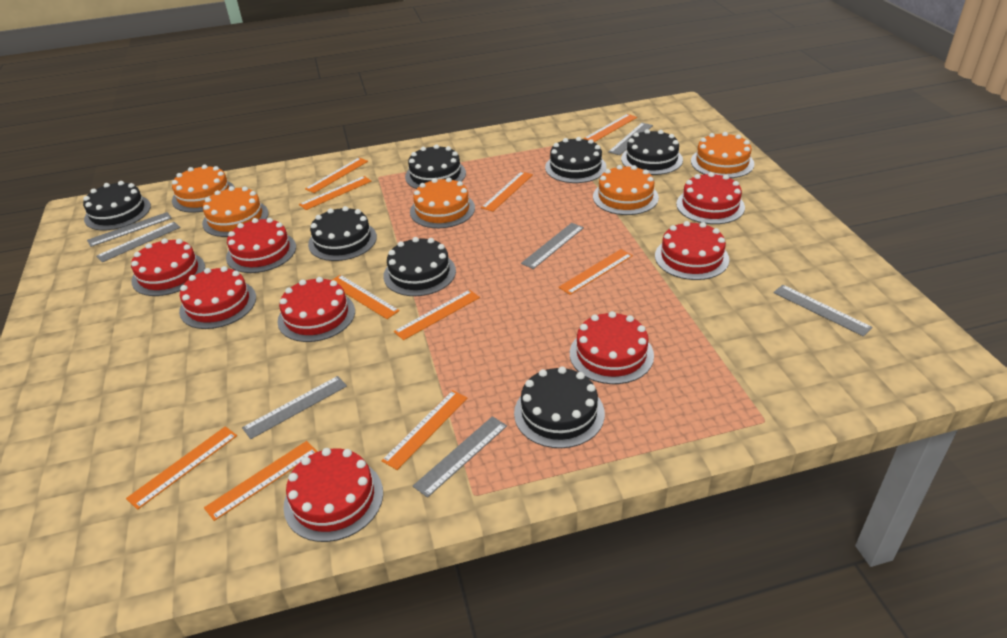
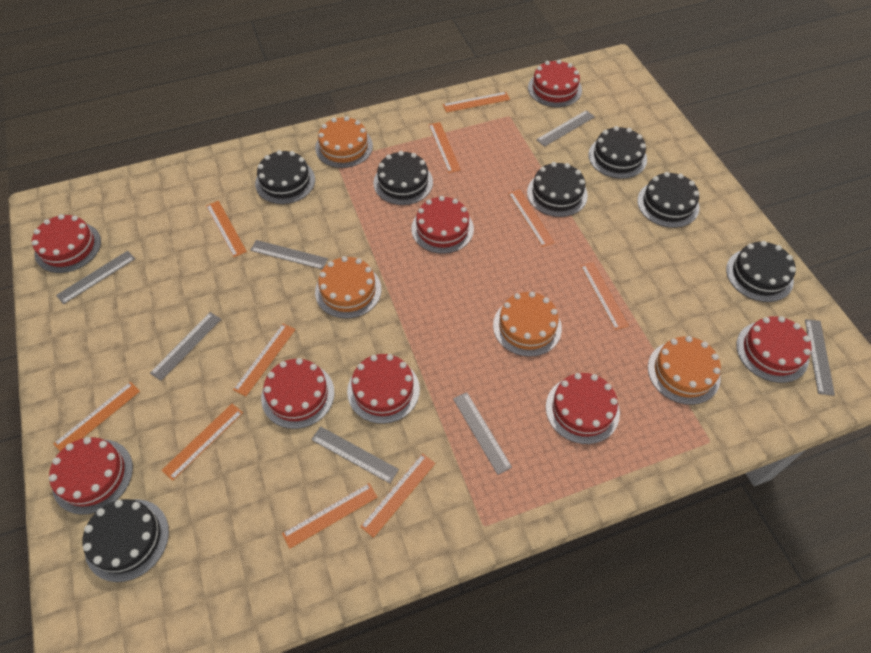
orange cake: [172,165,235,213] [202,186,269,237] [410,177,475,228] [593,165,659,215] [691,132,754,178] = 5 -> [315,116,373,168] [315,256,382,319] [493,292,562,357] [648,336,721,405] = 4

